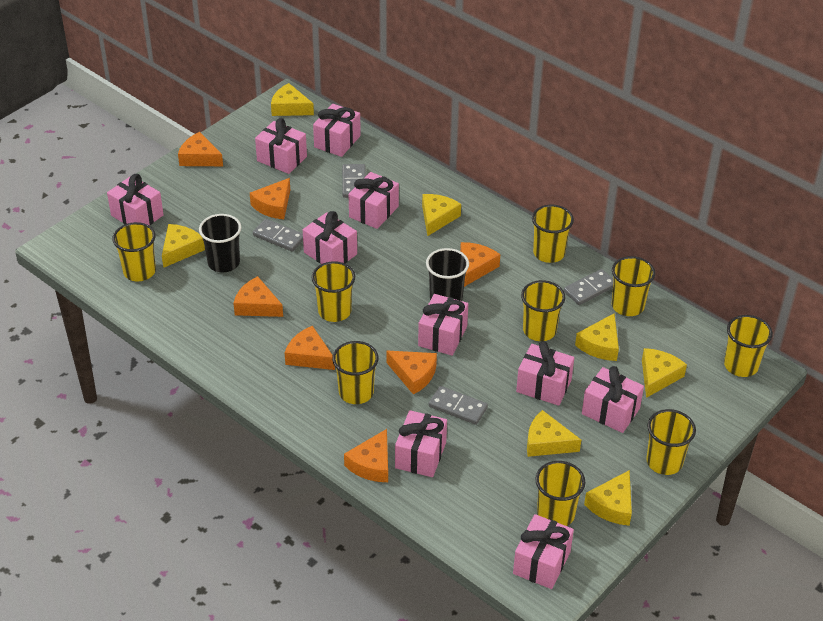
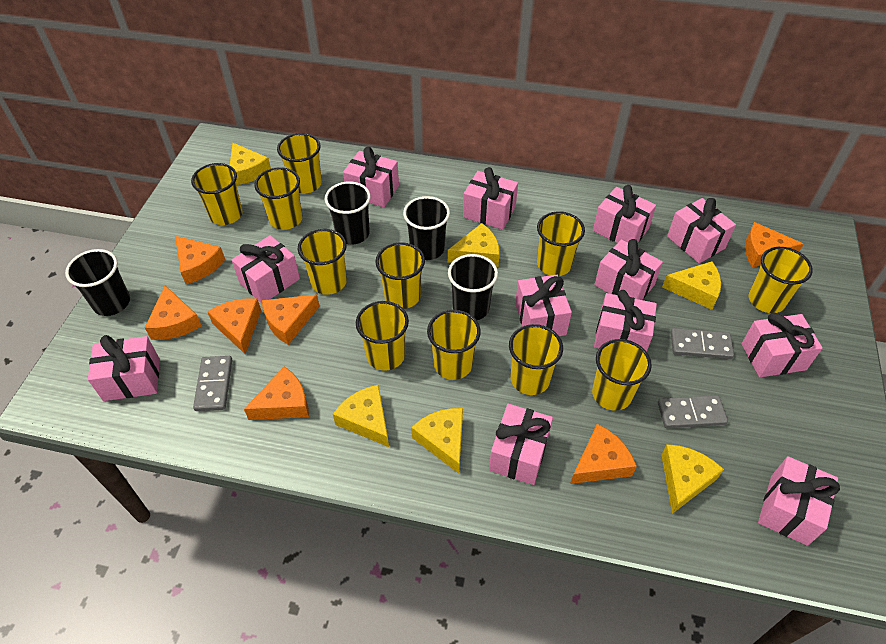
black cup: [199,214,241,273] [426,248,469,301] = 2 -> [65,249,130,316] [325,181,371,245] [403,196,450,260] [448,254,498,320] = 4
grey domino: [253,219,303,252] [342,164,366,198] [429,386,488,425] [564,269,613,305] = 4 -> [193,356,232,411] [658,395,728,428] [671,328,734,359] = 3
pink gift: [107,174,164,226] [255,118,307,174] [303,211,357,264] [313,104,361,157] [349,172,399,229] [395,410,447,477] [418,294,468,356] [513,514,574,589] [516,341,574,406] [582,366,644,433] = 10 -> [88,335,160,401] [232,235,300,303] [343,147,399,207] [463,167,518,230] [489,404,553,485] [515,275,572,336] [593,185,656,243] [594,239,663,300] [594,290,657,352] [667,198,736,263] [741,312,823,377] [758,456,840,546] = 12
yellow cheese: [162,224,205,268] [271,83,314,116] [422,194,461,236] [527,410,581,457] [575,313,619,361] [584,470,632,526] [642,348,687,398] = 7 -> [230,143,271,185] [333,384,389,447] [411,408,463,474] [448,223,500,267] [661,444,724,514] [662,261,721,310] = 6
yellow cup: [112,222,156,281] [312,261,355,322] [332,341,379,404] [521,280,565,341] [532,205,574,263] [535,461,586,526] [612,256,655,316] [646,409,696,475] [724,315,773,377] = 9 -> [191,163,243,225] [254,167,302,230] [277,133,322,193] [298,229,347,295] [356,301,409,371] [375,242,425,309] [427,310,481,380] [509,324,563,395] [537,211,585,276] [592,339,652,411] [748,247,813,313] = 11

